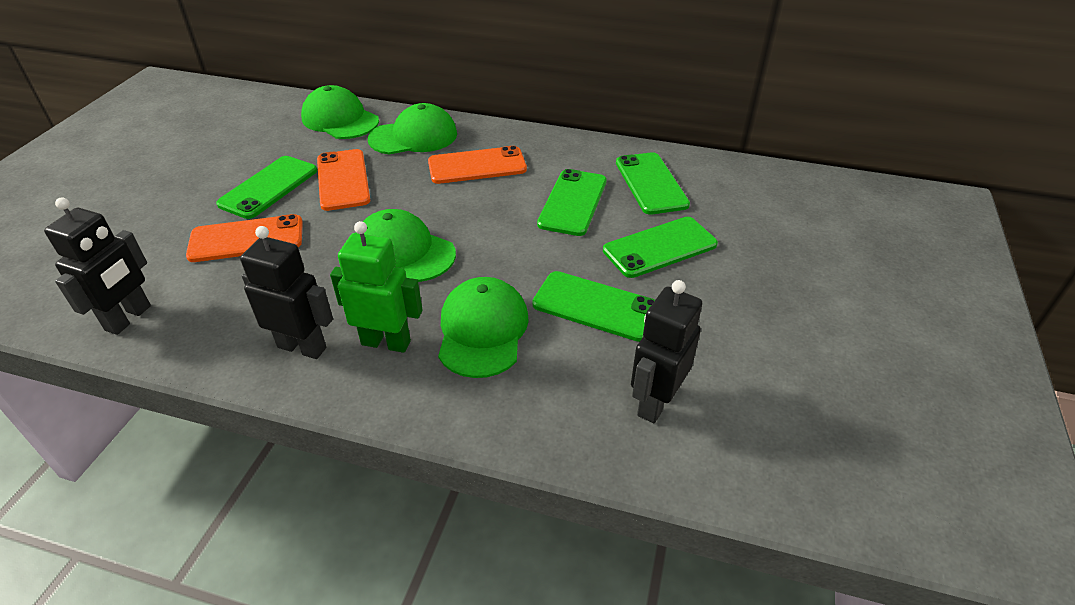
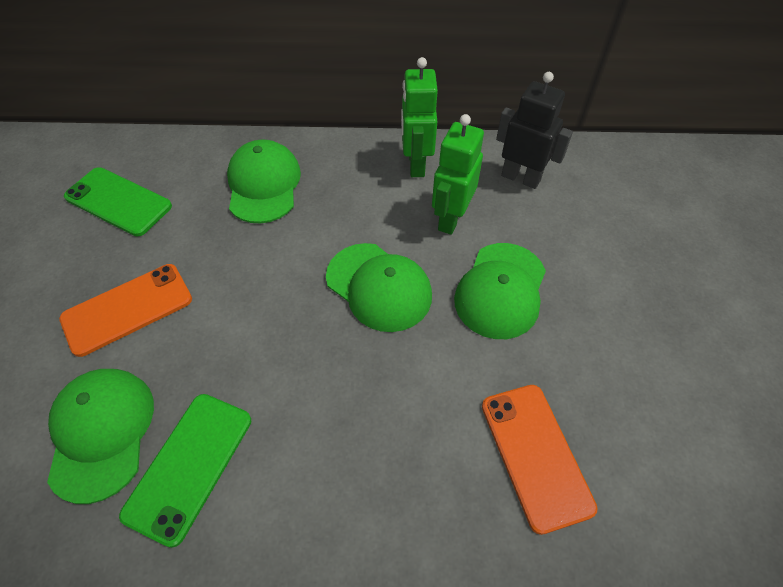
black robot: [44,197,151,335] [240,226,333,359] [631,280,702,423] = 3 -> [496,72,573,189] = 1
green phone: [216,156,317,219] [532,271,655,342] [537,169,607,236] [603,217,718,278] [616,152,690,215] = 5 -> [64,167,172,237] [119,394,251,548] = 2
green robot: [330,221,423,353] = 1 -> [401,57,438,177] [432,114,484,235] = 2
orange phone: [186,214,303,262] [317,149,370,211] [428,146,527,184] = 3 -> [59,264,192,357] [482,385,597,535] = 2

